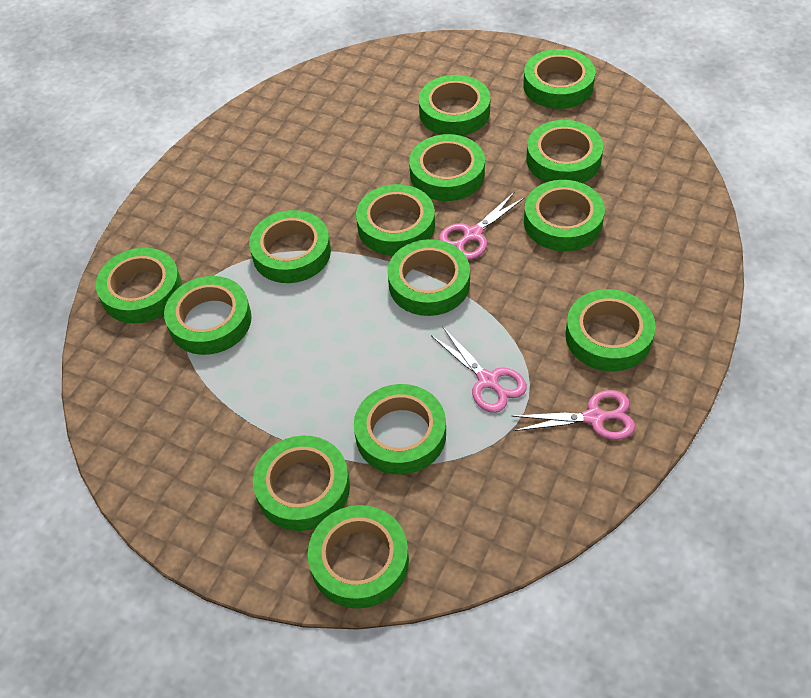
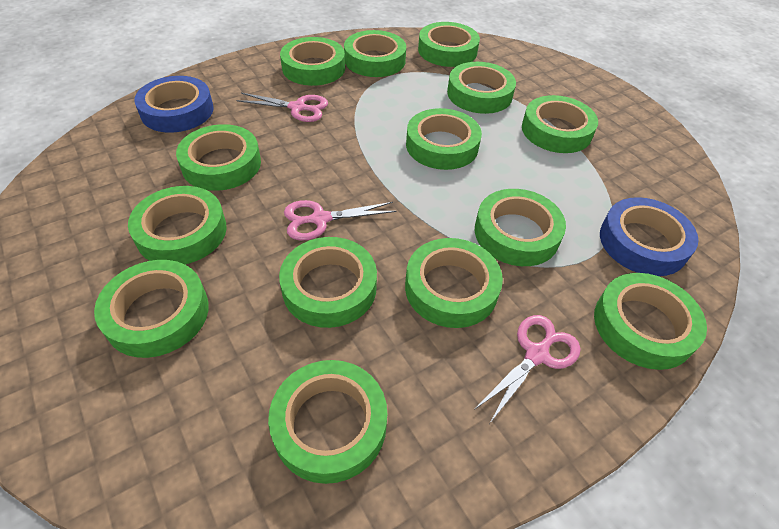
blue tape: none = 0 -> [134,76,213,133] [600,197,699,276] = 2

